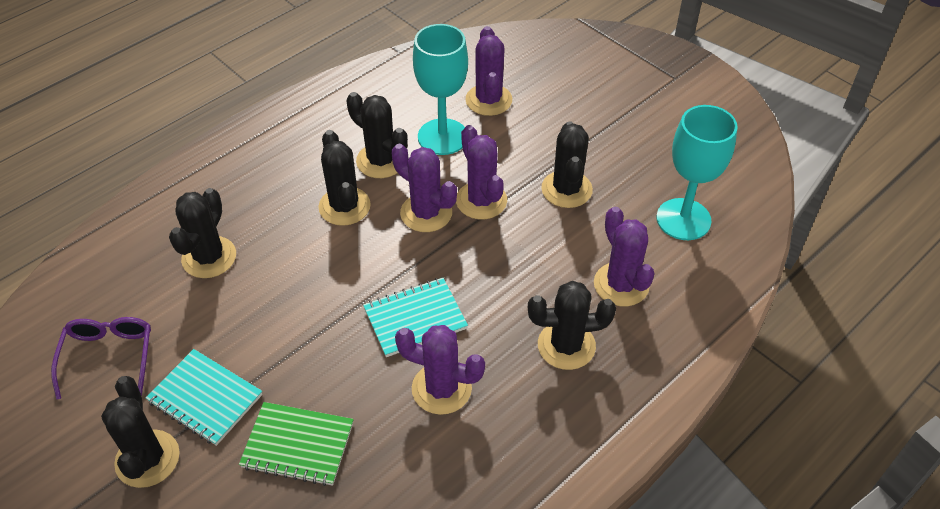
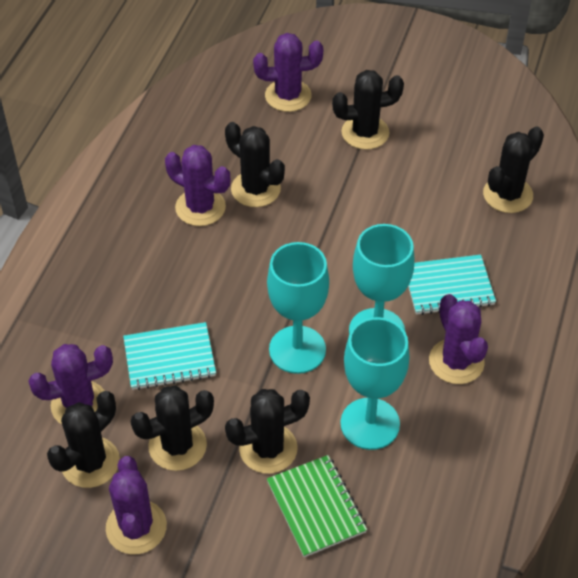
purple glasses: [51,317,151,400] = 1 -> none = 0
turquoise goblet: [413,24,468,155] [656,105,738,240] = 2 -> [267,242,329,374] [340,317,410,450] [349,224,415,334] = 3

